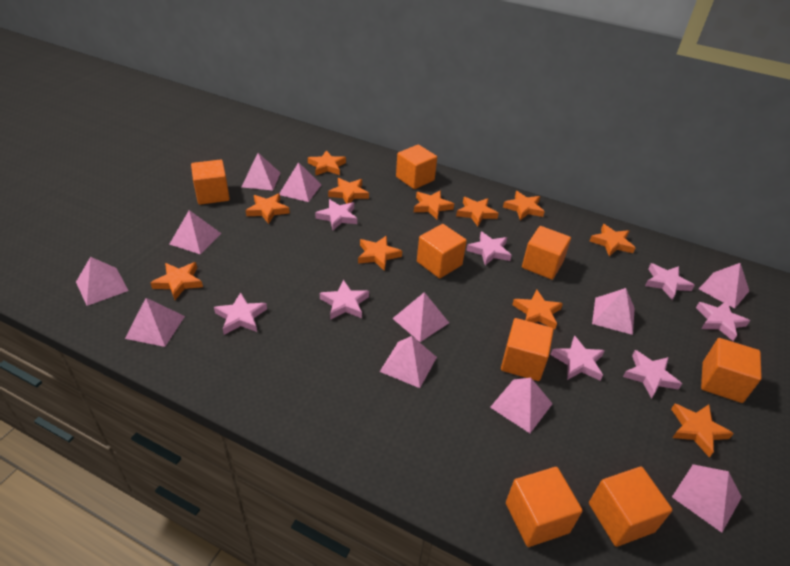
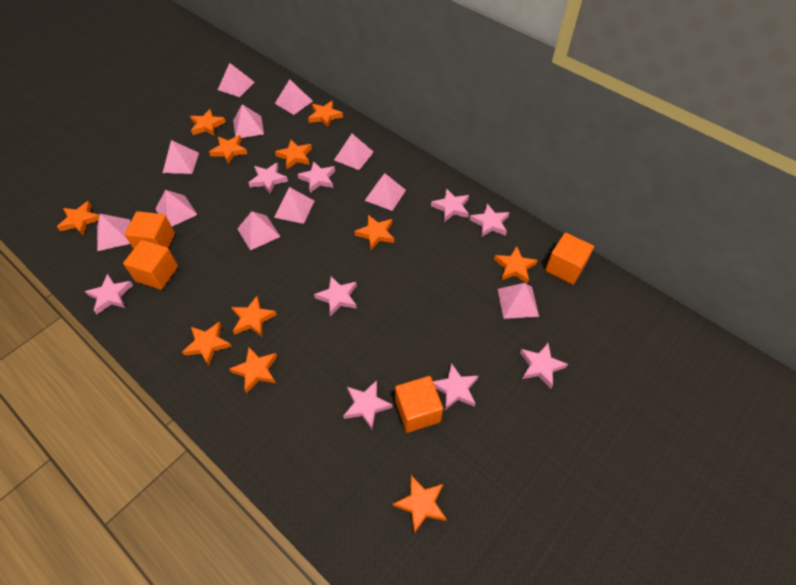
orange cube: [191,160,230,205] [396,144,437,189] [417,224,467,278] [501,318,554,381] [506,467,582,547] [522,226,571,280] [589,467,672,547] [701,338,762,403] = 8 -> [123,240,178,290] [124,211,175,249] [395,376,443,433] [545,233,594,285] = 4
pink star: [214,292,267,335] [315,199,357,230] [320,280,369,320] [466,231,512,266] [551,335,605,381] [623,350,682,399] [645,263,695,300] [696,301,750,341] = 8 -> [85,274,133,314] [249,163,288,194] [298,161,335,193] [314,276,357,317] [343,380,393,429] [431,188,469,222] [433,363,478,410] [469,204,510,237] [520,343,568,388] = 9

